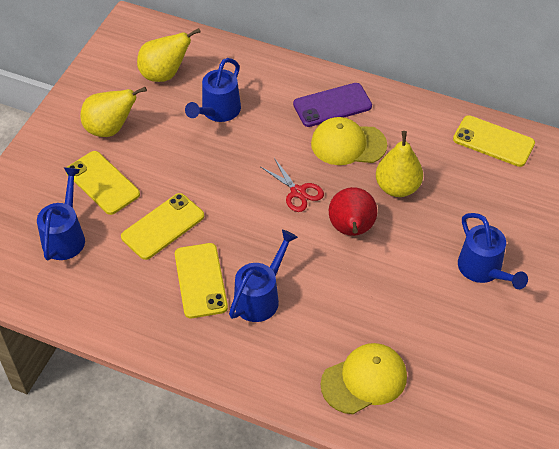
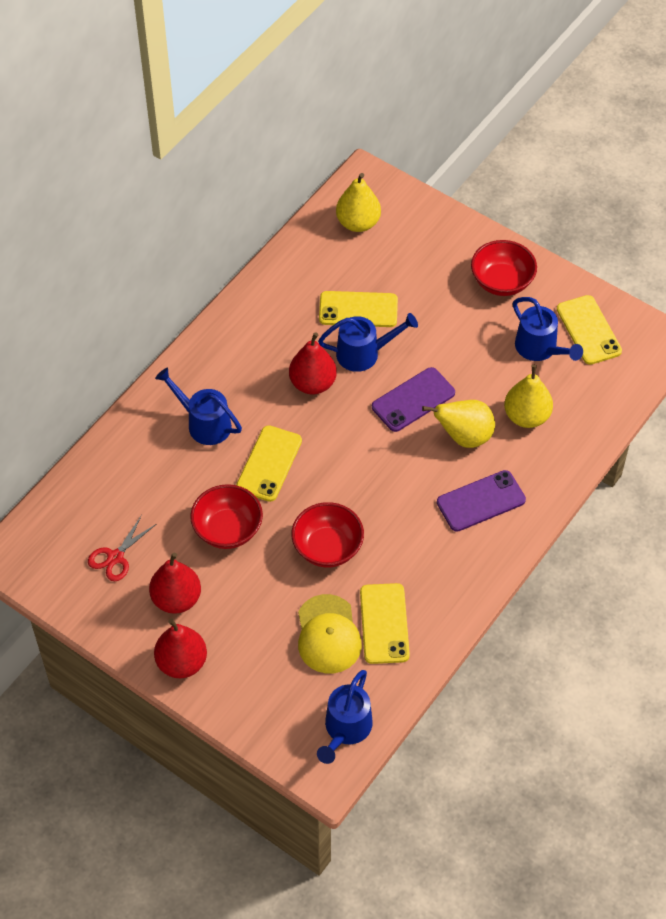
purple phone: [293,83,372,127] = 1 -> [372,367,455,432] [437,470,526,532] = 2
red bowl: none = 0 -> [190,484,263,549] [291,502,364,567] [471,240,537,296] = 3
red pear: [329,187,377,236] = 1 -> [149,553,201,614] [154,619,207,678] [289,332,337,395] = 3
yellow cap: [311,117,387,165] [321,343,407,414] = 2 -> [298,594,362,673] = 1

